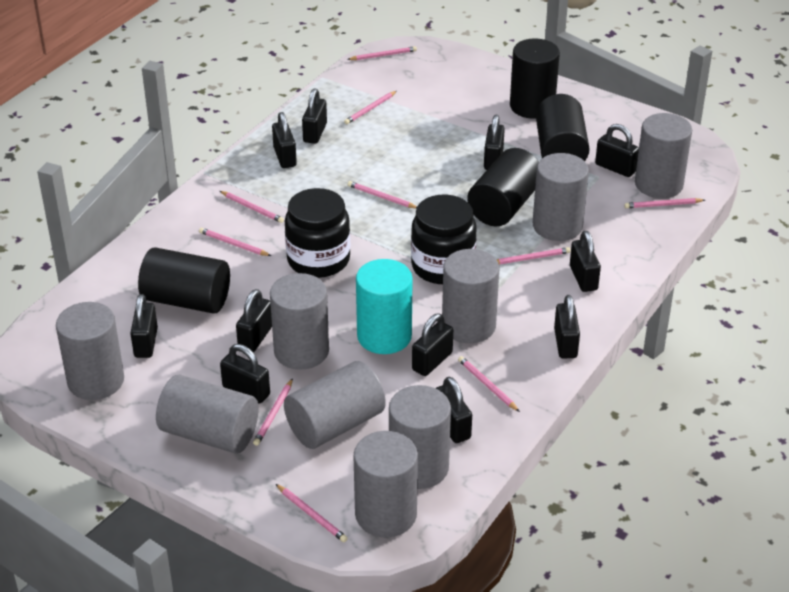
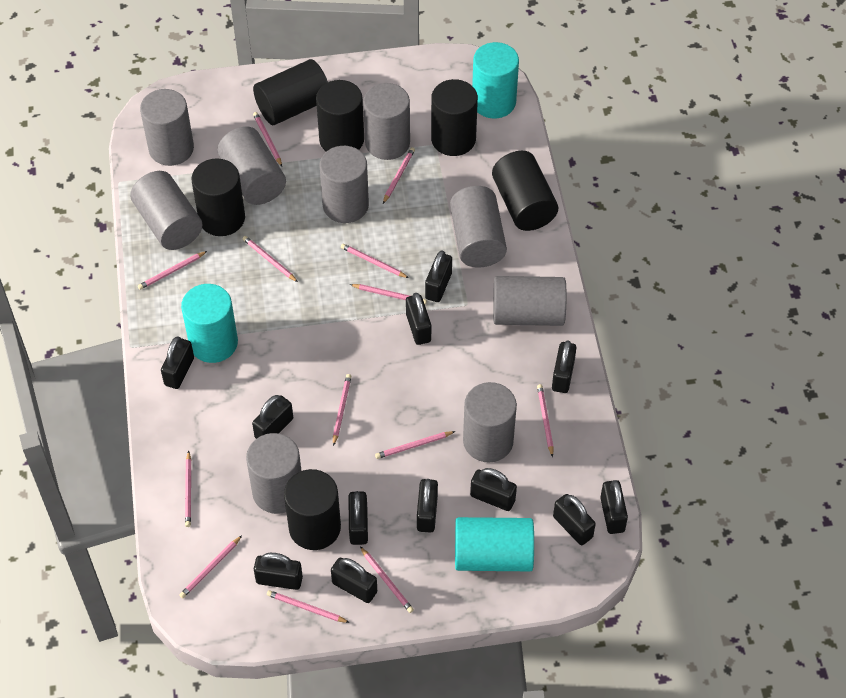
black cylinder: [138,248,230,314] [467,148,539,227] [510,38,560,119] [536,94,590,161] = 4 -> [192,159,245,236] [253,59,328,125] [284,469,341,550] [316,80,364,151] [431,79,478,156] [492,151,558,231] = 6
black jar: [285,188,350,278] [411,194,477,284] = 2 -> none = 0
black padlock: [130,294,158,358] [220,344,270,404] [236,289,272,352] [272,112,297,168] [302,88,327,144] [412,313,453,376] [435,377,472,443] [484,115,505,170] [554,295,580,358] [570,231,601,292] [595,124,639,177] = 11 -> [161,337,194,389] [252,395,293,439] [254,553,303,590] [331,558,377,603] [348,491,368,545] [406,293,431,345] [417,479,438,533] [425,250,452,302] [470,468,517,511] [552,340,576,393] [553,494,596,545] [600,480,628,534] = 12
pink pencil: [199,228,271,256] [220,191,284,223] [253,378,293,446] [276,484,348,542] [344,91,397,124] [347,46,417,60] [348,181,417,209] [458,356,520,412] [497,247,571,264] [624,198,705,208] = 10 -> [138,251,207,290] [179,535,242,598] [185,450,191,527] [243,236,298,282] [253,112,282,166] [267,590,350,623] [333,374,352,446] [341,244,409,278] [350,284,427,305] [360,546,414,613] [375,431,455,459] [383,147,415,204] [537,384,554,457] = 13
turquoise cylinder: [356,259,413,354] = 1 -> [181,284,238,363] [455,517,534,571] [472,42,519,118] = 3

